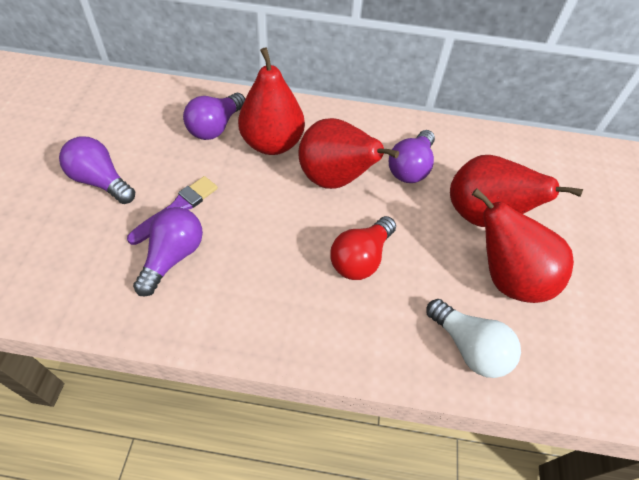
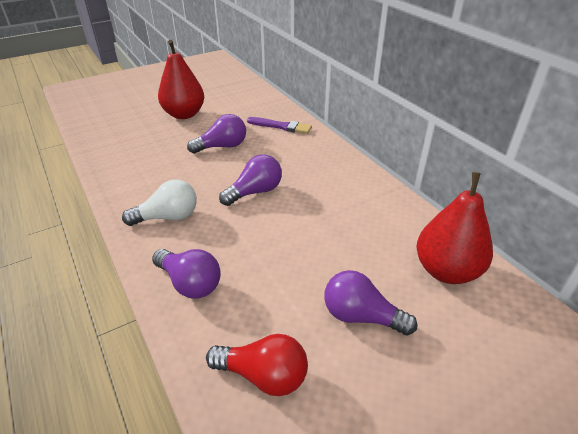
red pear: [238,47,305,155] [298,118,399,189] [450,155,583,227] [472,188,574,303] = 4 -> [158,40,204,119] [416,172,493,284] = 2

